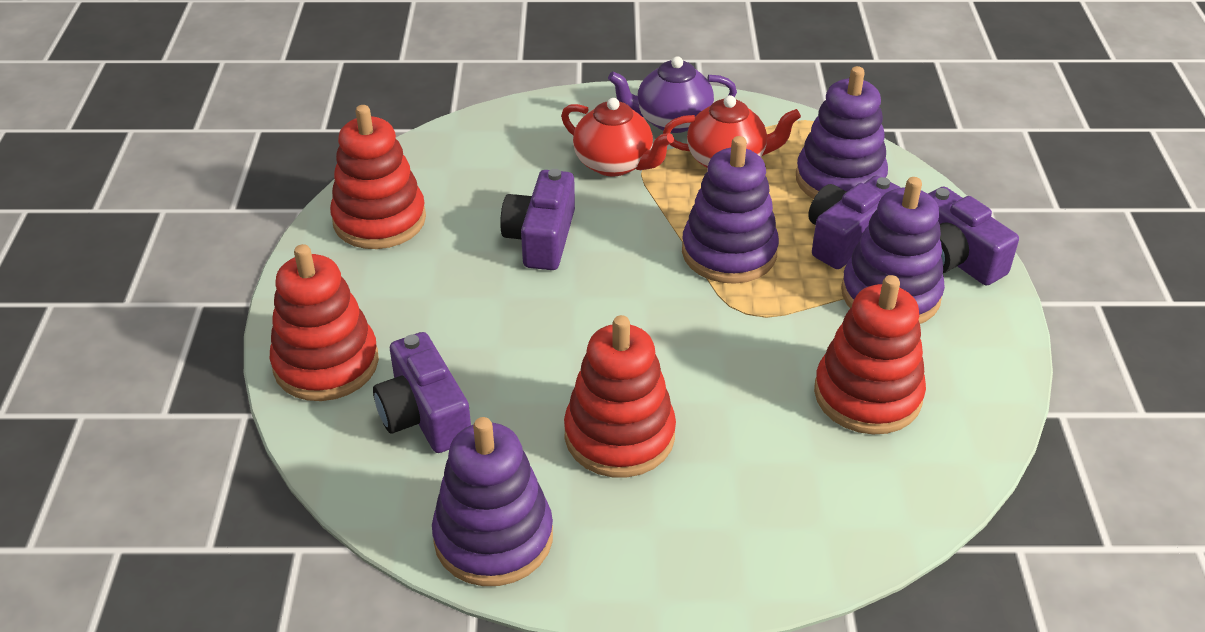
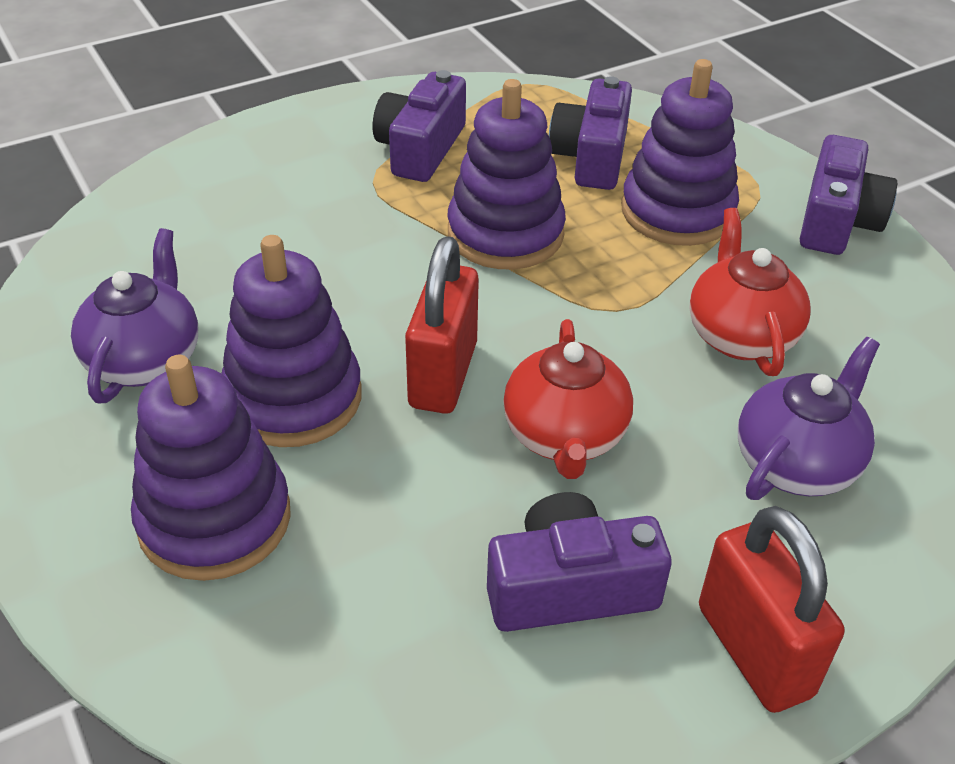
purple teapot: [608,56,737,133] = 1 -> [71,228,198,403] [738,337,880,500] = 2
red padlock: none = 0 -> [405,236,479,414] [699,506,844,713] = 2
red stacking toy: [270,244,379,401] [330,105,426,249] [564,315,676,477] [814,275,926,434] = 4 -> none = 0

